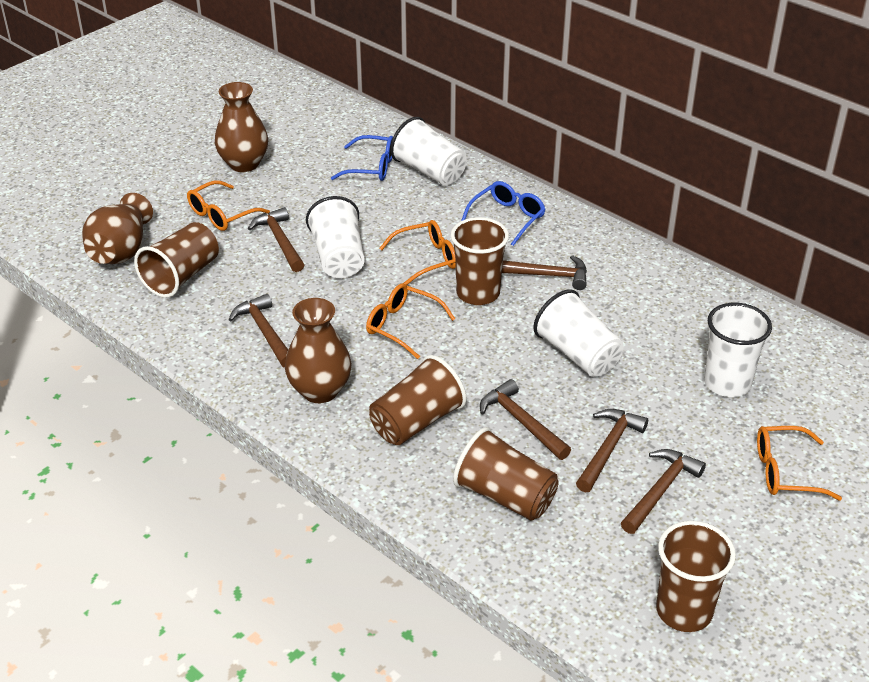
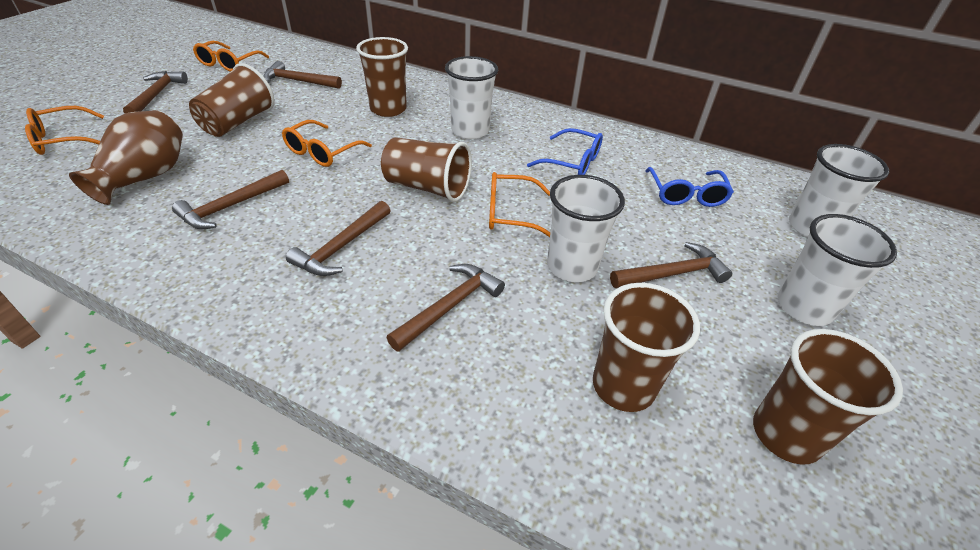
brown vase: [82,193,153,264] [215,82,268,172] [285,298,352,403] = 3 -> [69,110,183,205] = 1

